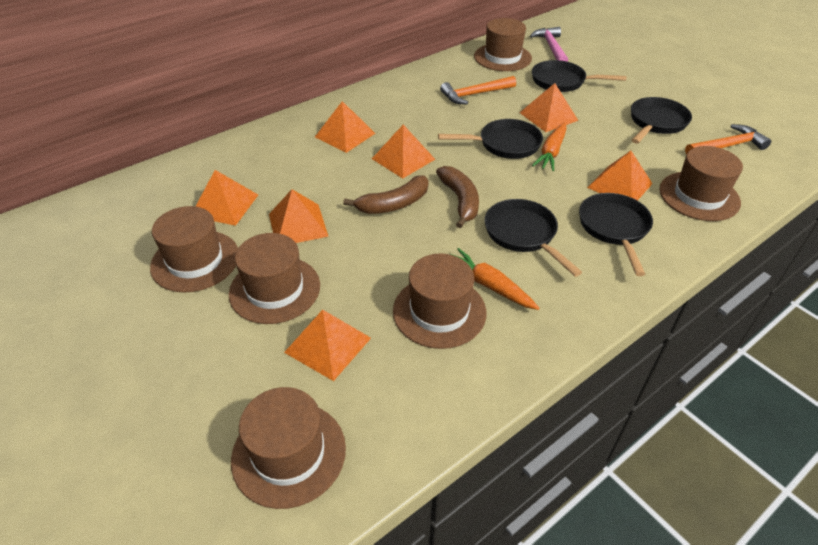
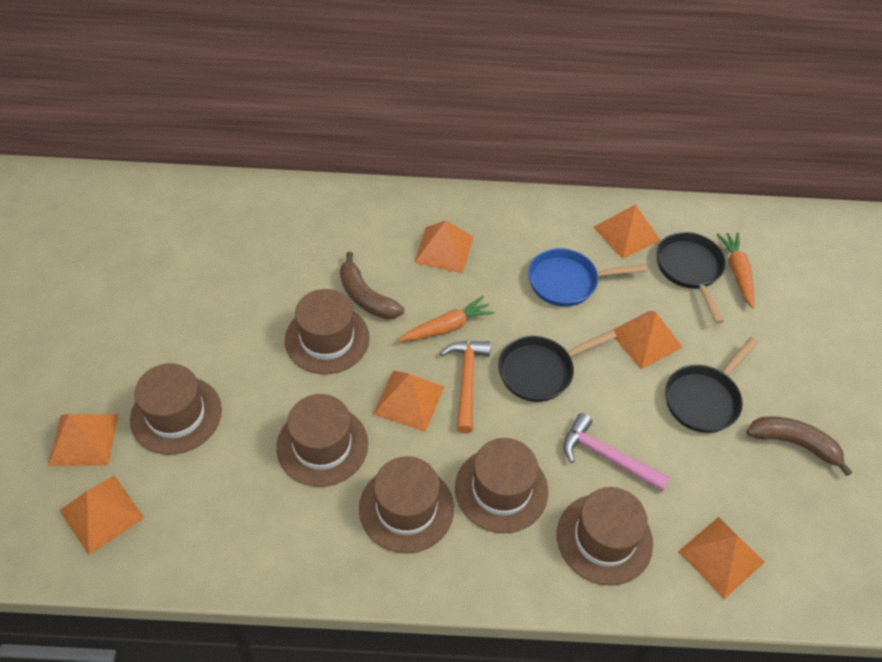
black pan: [438,119,543,159] [485,199,582,277] [532,60,627,92] [579,193,653,276] [631,97,692,144] = 5 -> [498,330,616,402] [657,232,726,324] [665,337,758,433] = 3
blue pan: none = 0 -> [528,248,648,307] = 1
orange hammer: [440,76,516,104] [685,124,771,155] = 2 -> [440,341,491,434] = 1

